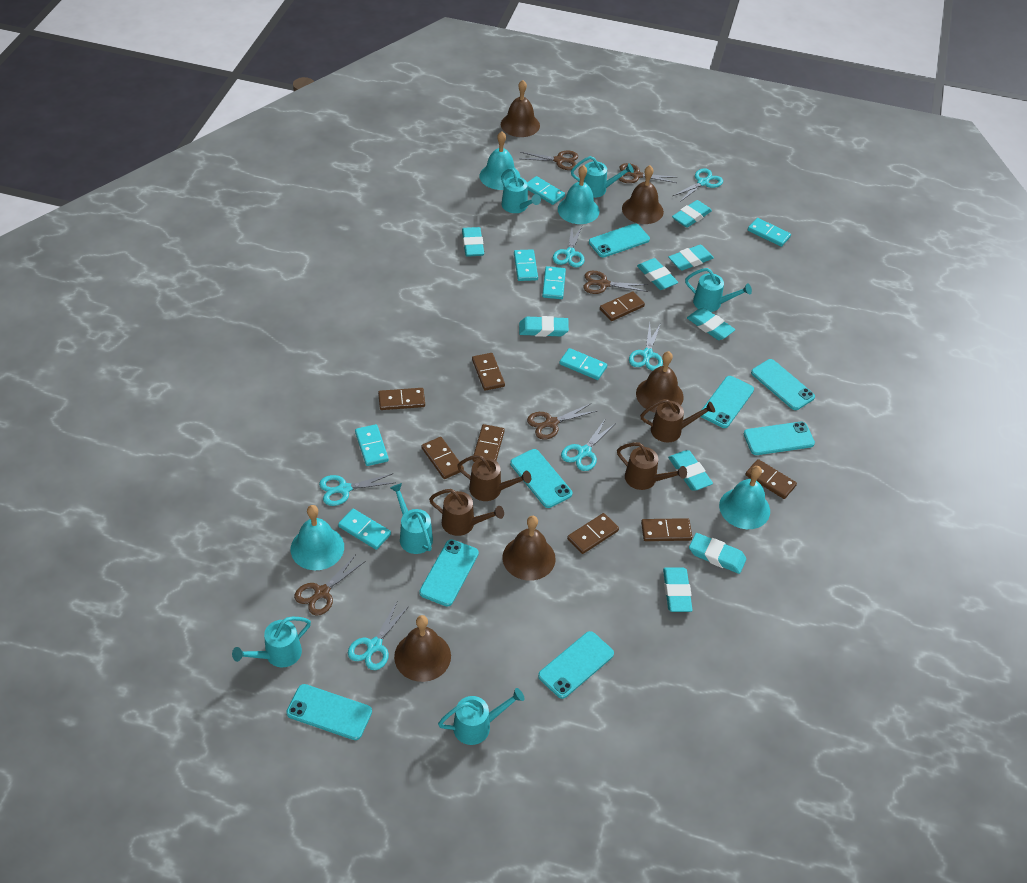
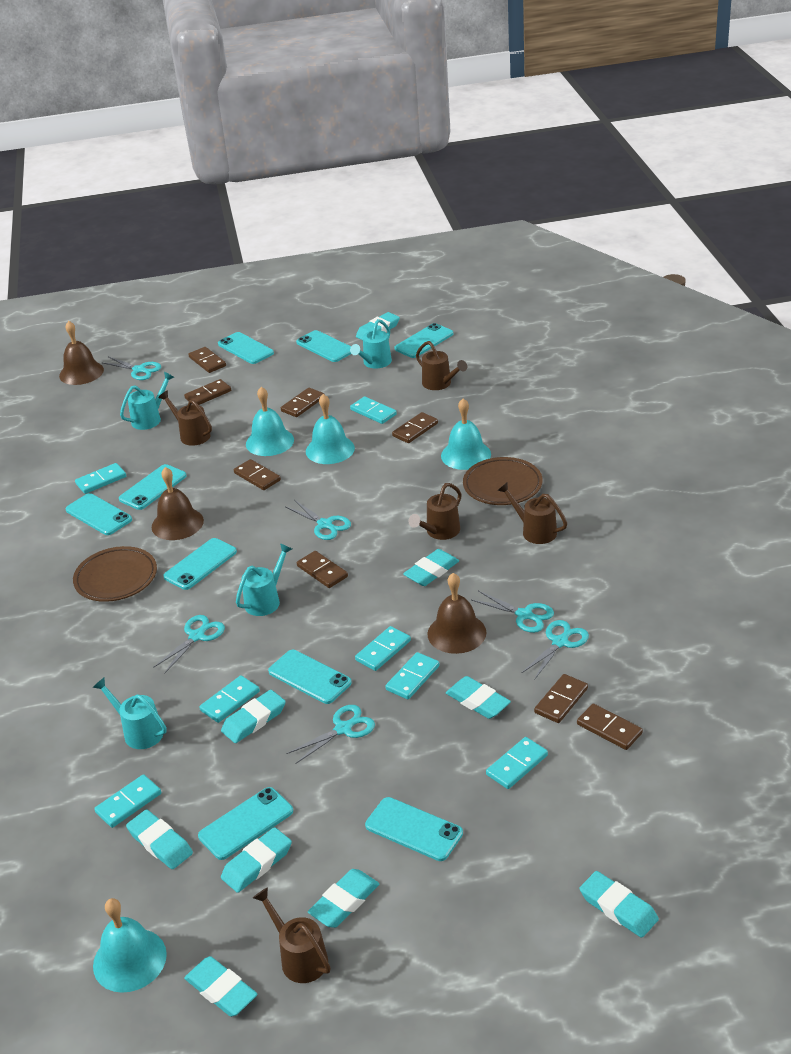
brown bell: [394,615,451,682] [501,80,540,137] [502,516,556,581] [622,165,664,224] [636,351,684,413] = 5 -> [59,321,104,385] [152,467,204,540] [427,573,486,654] = 3
brown plate: none = 0 -> [73,546,157,602] [463,457,542,505] = 2
brown scissors: [294,556,364,616] [520,151,578,170] [527,403,597,440] [583,271,648,294] [619,163,678,183] = 5 -> none = 0
brown watering can: [429,489,504,536] [457,455,531,501] [617,442,687,490] [640,399,715,442] = 4 -> [158,391,212,446] [253,887,331,983] [408,483,462,540] [416,341,467,390] [497,482,567,544] = 5
turquoise phone: [286,684,372,740] [419,539,479,606] [510,449,572,508] [538,631,614,699] [589,224,650,258] [701,376,754,428] [744,422,815,455] [751,359,815,410] = 8 -> [66,493,132,535] [119,464,187,510] [163,538,237,590] [198,787,293,860] [218,332,274,364] [268,650,352,704] [296,330,351,362] [365,797,463,861] [394,323,453,358] = 9
turquoise watering can: [232,617,311,667] [390,483,433,554] [438,688,525,745] [501,168,541,213] [571,156,634,198] [685,268,752,312] = 6 -> [92,678,167,749] [120,372,174,430] [236,543,292,616] [350,319,392,369] = 4

